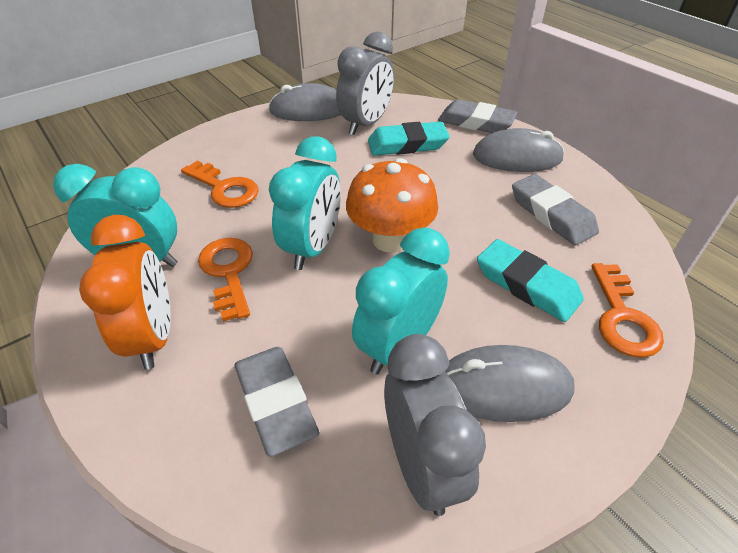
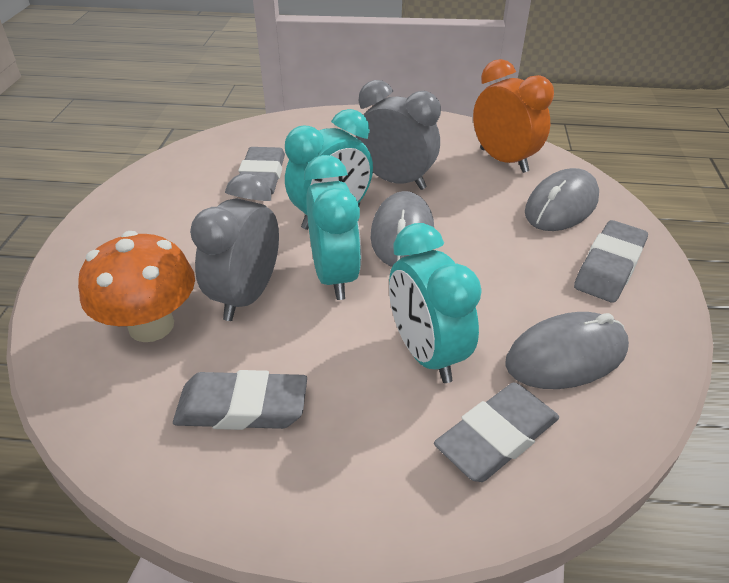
grey eraser: [235,347,319,457] [438,99,518,133] [512,174,599,245] = 3 -> [173,370,307,430] [238,147,285,194] [434,382,559,482] [574,220,648,303] = 4
orange key: [181,161,259,208] [198,238,253,322] [591,263,664,358] = 3 -> none = 0
turquoise eraser: [368,122,450,156] [477,239,584,322] = 2 -> none = 0

